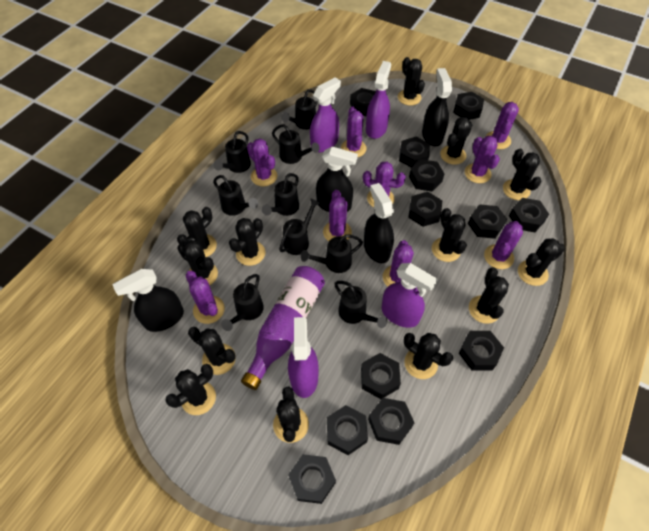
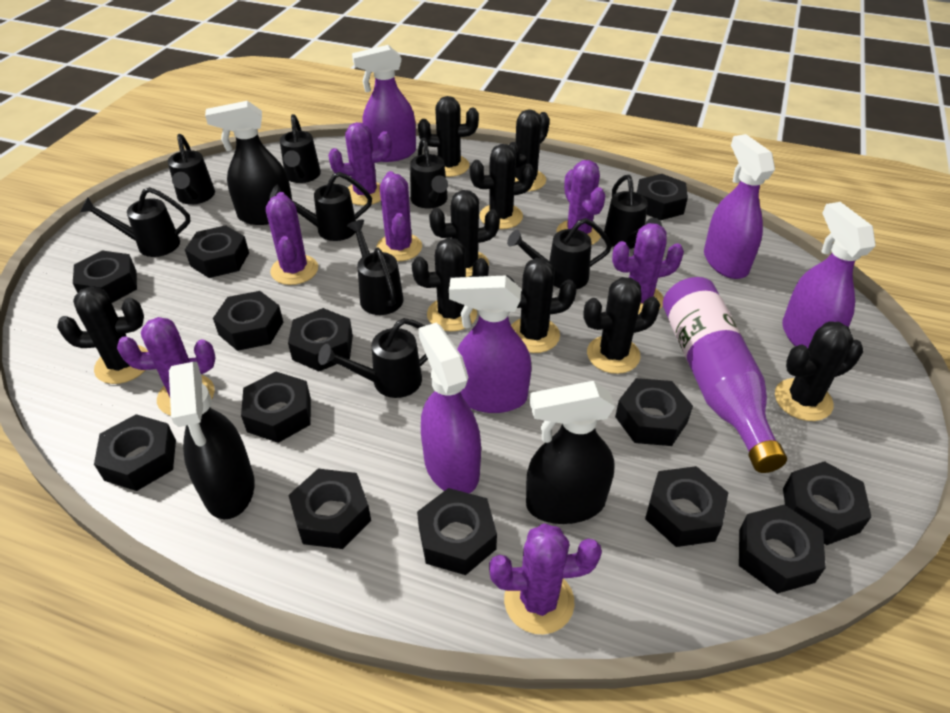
black cactus: [165,364,216,415] [177,207,217,257] [177,240,218,285] [188,327,236,375] [229,218,265,266] [273,387,309,443] [398,57,425,106] [404,333,453,379] [432,208,467,262] [440,117,472,165] [469,267,509,324] [503,149,541,200] [518,238,565,286] = 13 -> [57,286,148,384] [412,238,489,331] [418,96,479,177] [429,190,500,277] [470,144,535,229] [507,258,577,353] [509,109,550,191] [584,277,660,374] [775,321,863,421] = 9
black nut: [288,454,336,504] [327,405,368,455] [350,88,376,116] [361,353,401,399] [368,398,414,445] [399,137,430,168] [408,192,442,227] [409,159,444,192] [453,92,484,120] [459,331,504,370] [468,204,507,239] [509,198,549,232] = 12 -> [73,250,137,303] [94,414,176,491] [185,225,249,278] [213,291,283,351] [241,371,311,443] [288,308,353,372] [289,469,371,549] [417,488,497,575] [615,378,693,446] [637,174,688,220] [645,466,729,547] [739,505,826,594] [783,461,872,545] = 13
black spray bottle: [112,269,184,332] [316,146,358,212] [364,183,394,263] [422,68,452,146] = 4 -> [169,362,255,519] [205,101,292,225] [526,381,615,524] = 3
purple cactus: [186,271,225,324] [247,139,277,187] [323,190,352,241] [341,107,367,157] [363,161,406,207] [383,240,414,287] [465,136,500,183] [484,221,523,269] [486,102,519,149] = 9 -> [117,317,215,416] [266,192,318,285] [328,122,392,206] [377,171,422,261] [489,523,602,634] [556,160,605,245] [612,223,684,314] = 7
purple spray bottle: [288,317,319,398] [310,77,341,152] [366,61,391,139] [382,263,438,328] = 4 -> [352,45,416,162] [419,323,481,493] [449,275,531,413] [704,134,775,279] [782,202,876,348] = 5

